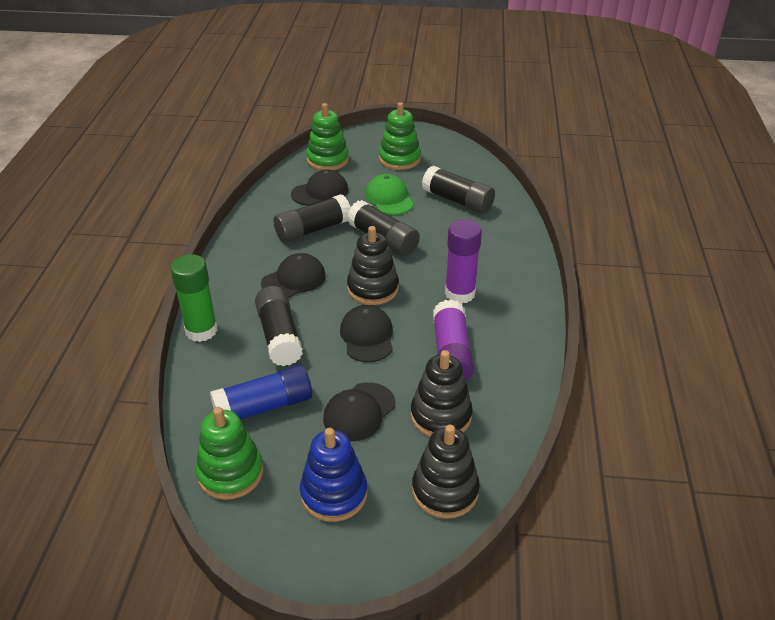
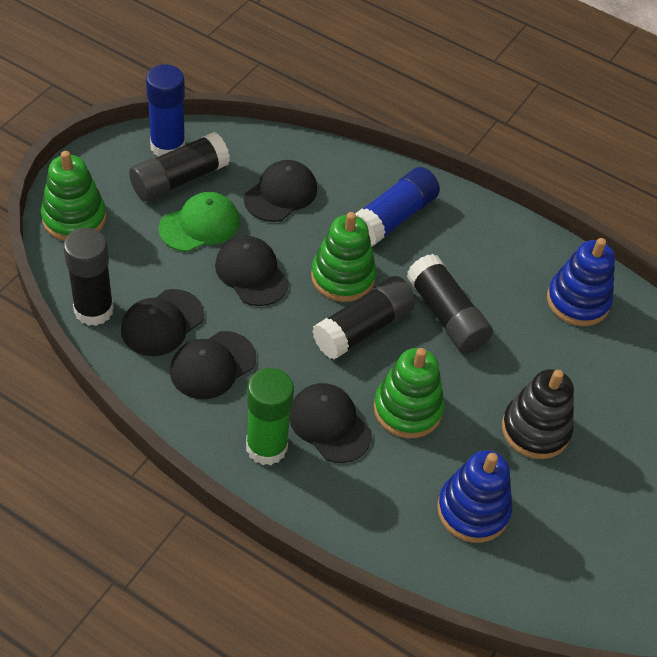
black cap: [261,253,326,298] [291,169,348,206] [323,382,395,441] [340,305,393,362] = 4 -> [121,289,204,356] [170,331,256,399] [215,236,289,306] [244,160,317,222] [289,383,372,463] = 5
black stacking toy: [347,226,399,305] [411,350,473,437] [412,425,480,519] = 3 -> [502,369,574,459] = 1
blue glue stick: [210,365,312,420] = 1 -> [146,64,185,157] [355,167,440,247] = 2
blue stacking toy: [300,428,368,522] = 1 -> [437,450,512,543] [547,238,615,326] = 2
purple glue stick: [433,299,474,382] [445,219,482,304] = 2 -> none = 0

